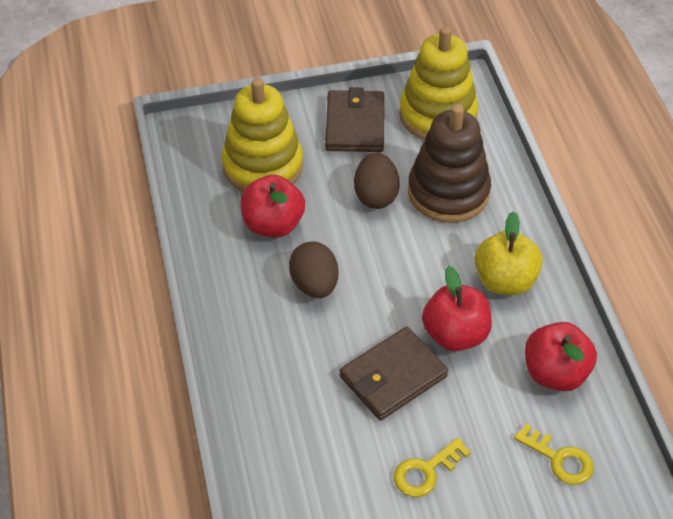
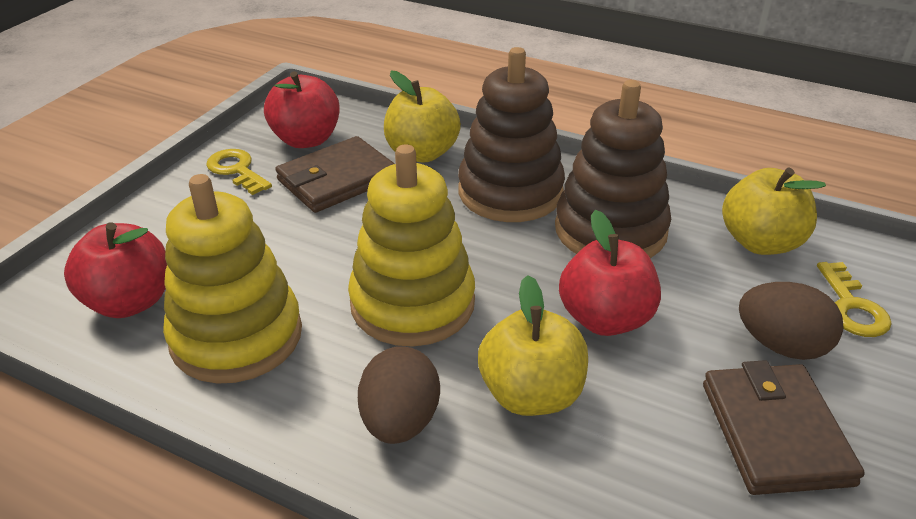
brown stacking toy: [408,104,491,223] = 1 -> [458,47,565,222] [555,80,671,258] = 2
yellow apple: [474,211,542,295] = 1 -> [384,71,461,163] [478,275,588,416] [722,167,826,255] = 3

